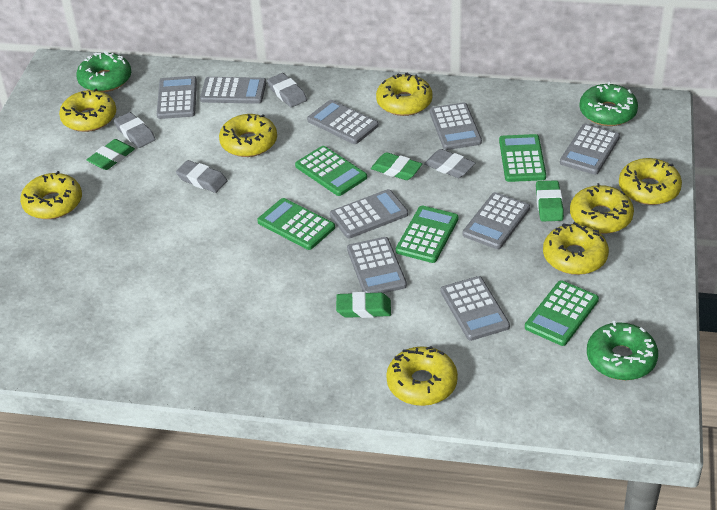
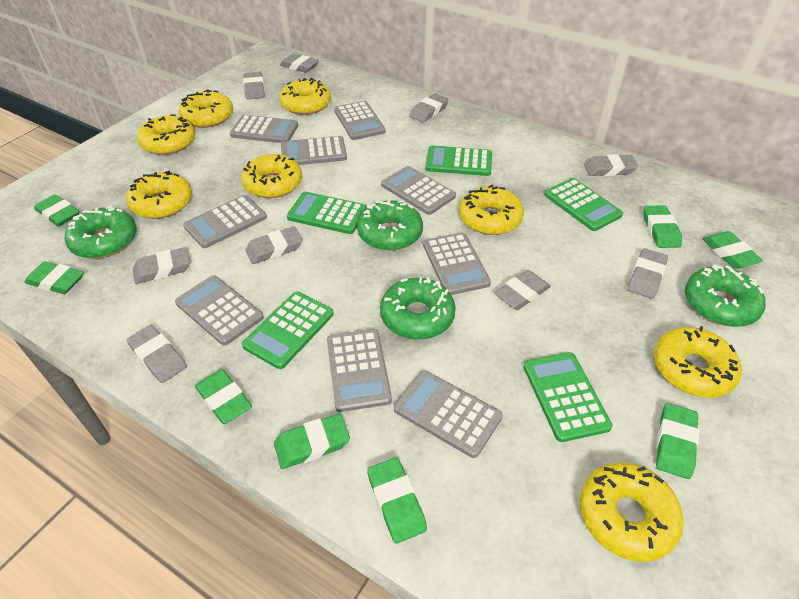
green donut: [76,51,131,92] [579,82,638,126] [587,321,658,380] = 3 -> [65,206,137,259] [357,200,423,251] [380,277,456,340] [685,265,766,327] = 4
green eraser: [87,139,135,170] [336,292,391,318] [371,152,422,180] [536,180,564,221] = 4 -> [25,261,84,294] [34,194,79,226] [195,369,252,424] [274,414,350,469] [367,457,427,544] [643,205,682,248] [656,403,699,479] [703,231,763,269] = 8
grey eraser: [114,112,155,148] [176,160,227,193] [267,73,307,108] [424,149,475,178] = 4 -> [127,325,187,383] [133,247,190,284] [243,72,265,100] [245,226,303,264] [280,53,319,72] [409,93,449,123] [494,270,551,310] [584,154,638,176] [628,248,668,299] = 9

